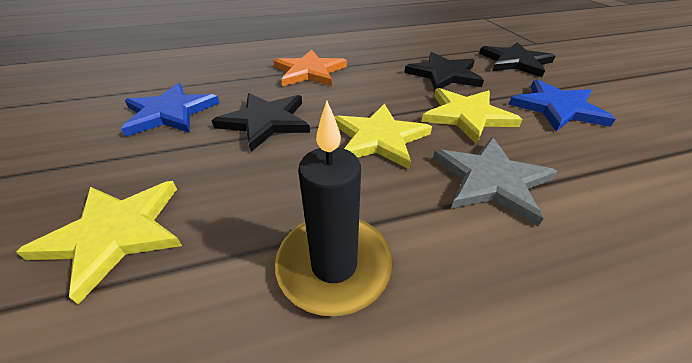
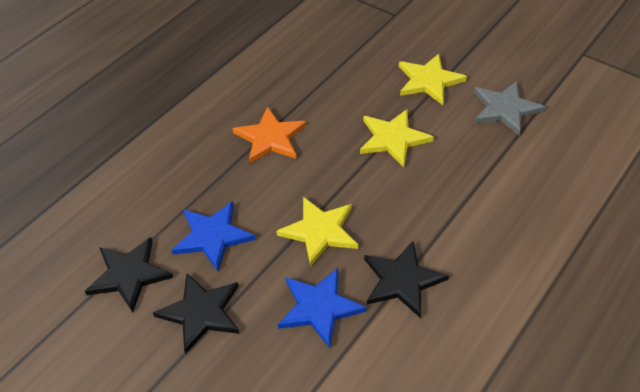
black candle: [275,100,393,316] = 1 -> none = 0

